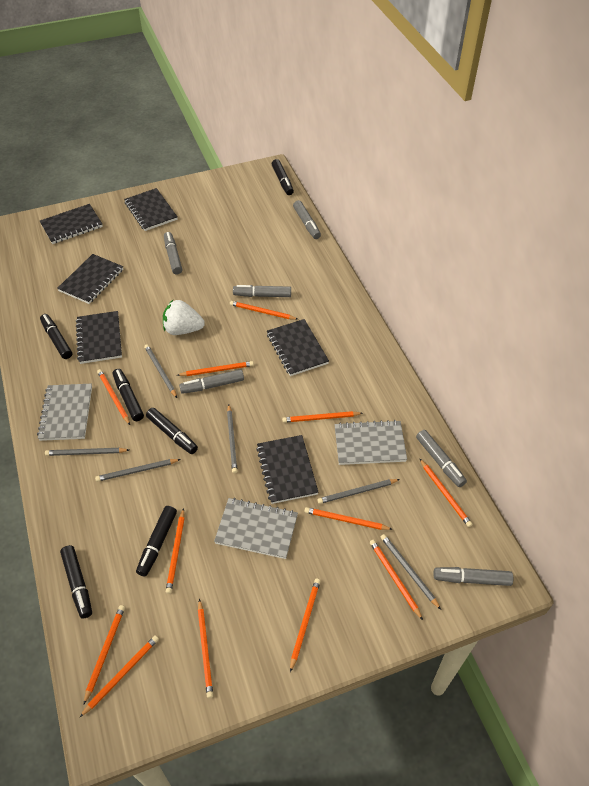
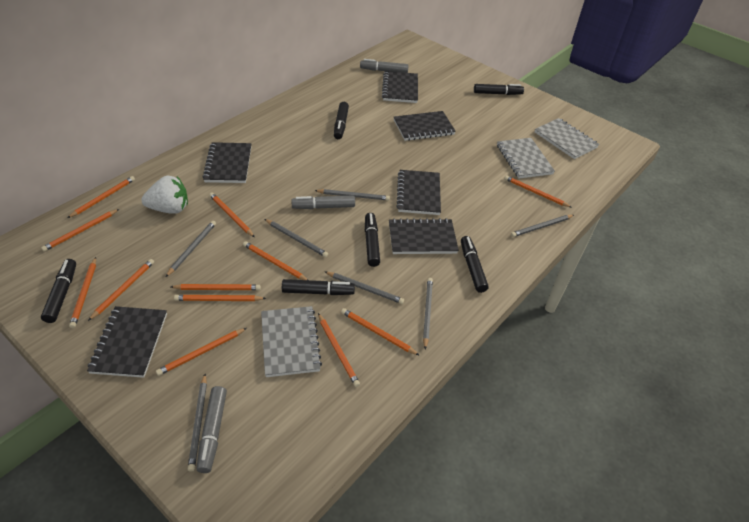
grey marker: [164,232,182,274] [179,369,244,394] [233,285,291,297] [293,200,321,239] [416,430,467,487] [434,567,513,586] = 6 -> [197,386,227,473] [291,195,355,209] [360,59,409,73] = 3
grey pencil: [45,448,129,456] [95,459,181,482] [144,345,177,398] [227,404,237,473] [318,479,400,504] [381,534,441,610] = 6 -> [166,221,216,277] [188,374,207,472] [265,219,328,257] [315,189,390,201] [325,272,404,304] [423,278,433,349] [511,215,574,237] = 7

